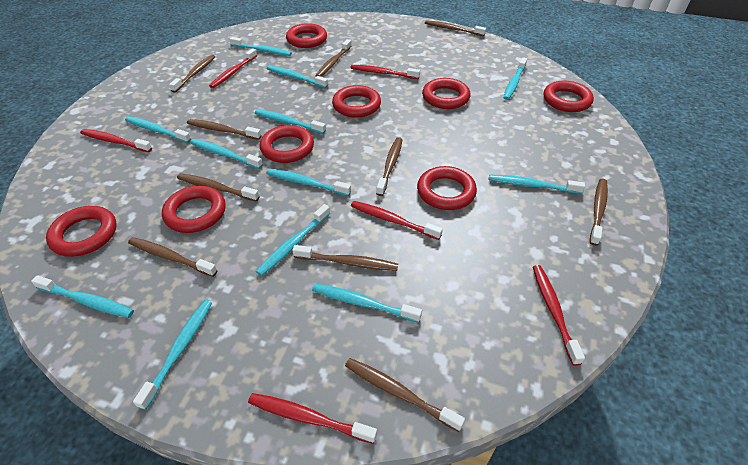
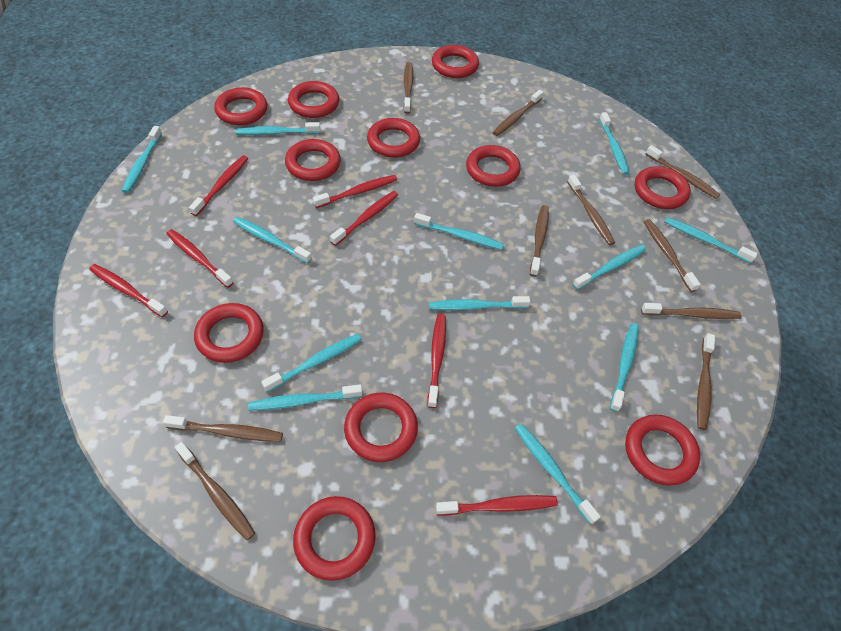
red ring: [46,206,116,257] [162,186,226,233] [260,125,314,163] [286,23,327,48] [332,85,381,118] [417,166,477,210] [422,78,471,109] [544,81,594,112] = 8 -> [194,303,264,363] [214,87,267,125] [285,139,341,181] [288,81,339,118] [293,496,376,581] [344,393,418,462] [367,118,420,158] [432,45,479,78] [466,145,521,187] [625,415,700,486] [634,166,691,209] = 11
red toothbrush: [80,129,152,152] [209,48,257,88] [248,393,377,444] [351,65,420,79] [351,201,443,240] [533,265,585,366] = 6 -> [89,264,168,317] [166,229,233,288] [189,155,248,216] [313,175,397,208] [330,191,398,246] [428,314,446,408] [436,495,558,516] = 7

